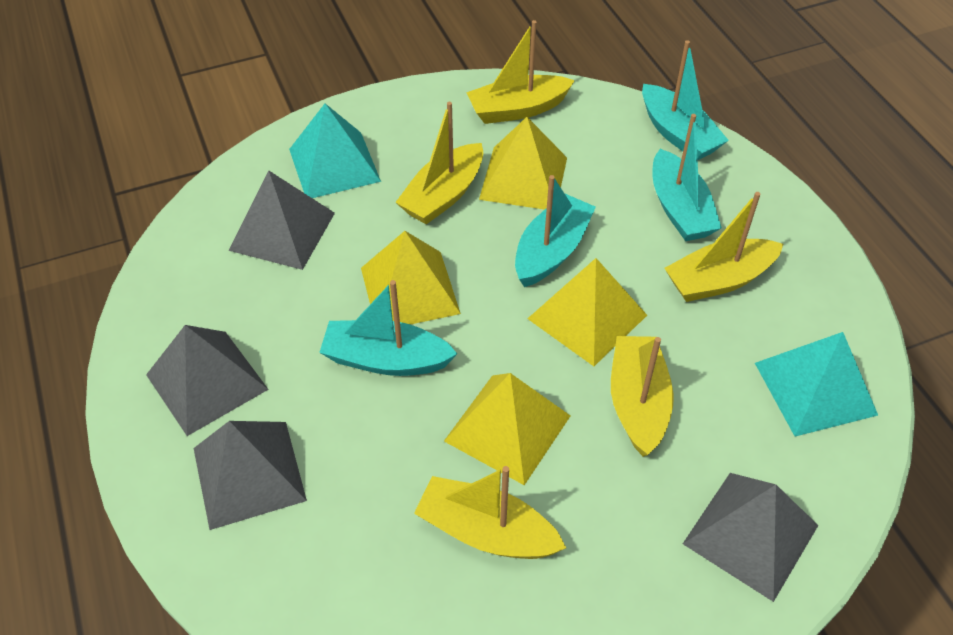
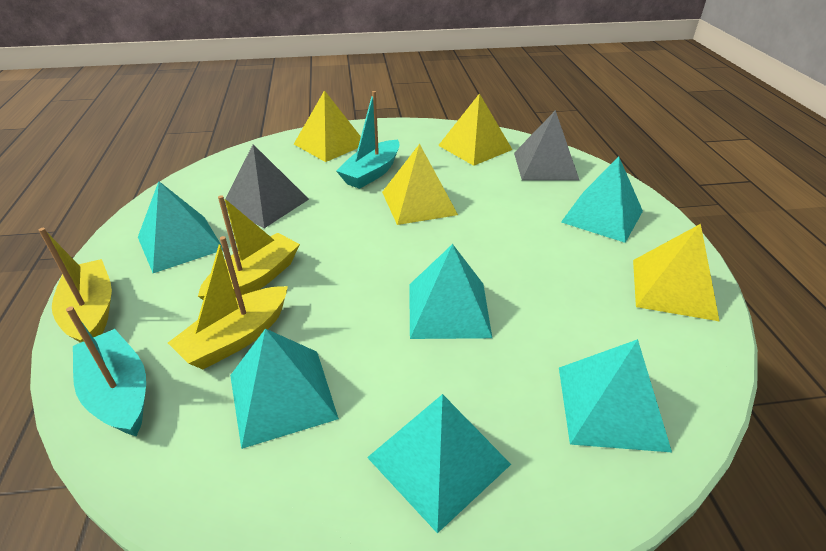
grey pyramid: [146,325,269,436] [194,421,307,530] [229,171,335,270] [683,473,819,602] = 4 -> [224,144,309,228] [514,110,580,181] = 2
turquoise boat: [319,280,458,376] [515,175,596,287] [642,40,729,160] [653,114,722,241] = 4 -> [66,306,146,436] [336,91,400,189] = 2
turquoise pyramid: [289,104,381,198] [755,332,878,436] = 2 -> [138,181,223,273] [230,328,339,449] [367,394,511,533] [409,244,492,339] [559,339,672,452] [561,156,643,243] = 6
yellow boat: [395,102,483,224] [414,466,566,559] [466,20,575,124] [611,336,674,457] [664,192,783,302] = 5 -> [39,228,112,343] [168,236,288,369] [198,195,300,300] = 3

